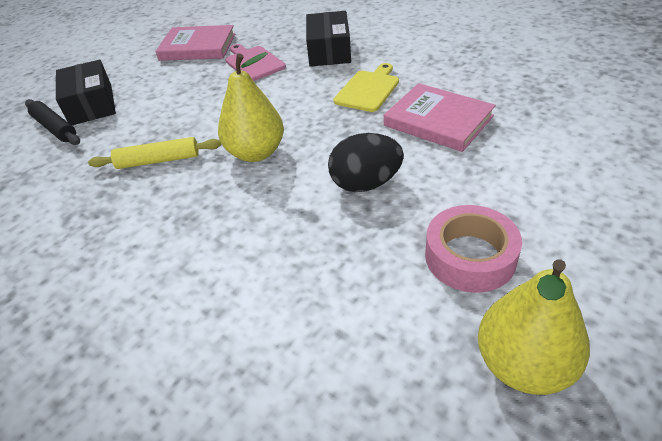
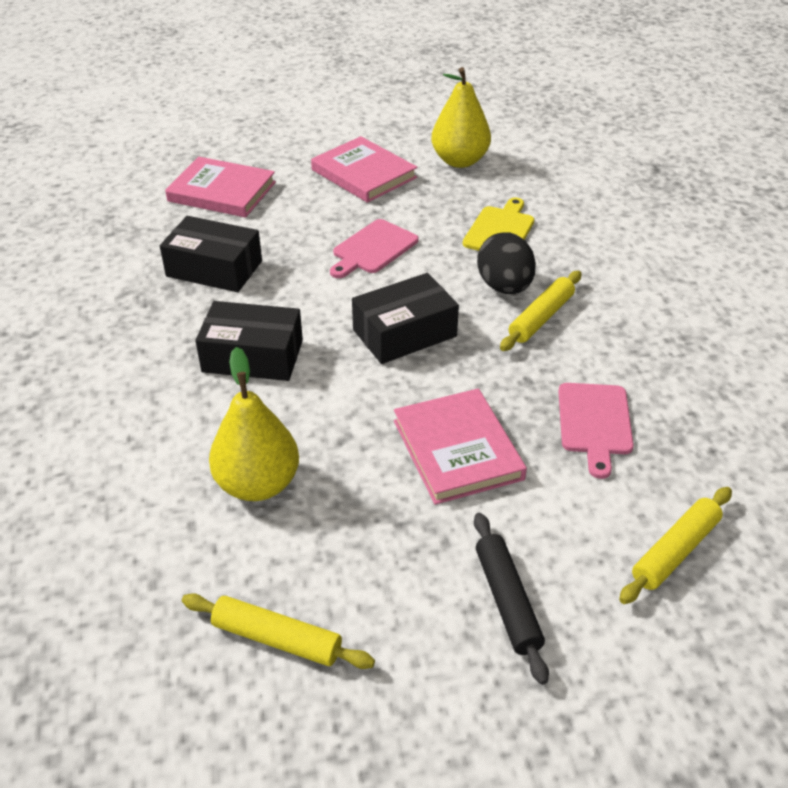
black box: [56,60,116,125] [306,11,351,67] = 2 -> [160,216,262,292] [195,301,303,381] [352,273,459,364] = 3
pink book: [155,25,235,61] [384,83,496,152] = 2 -> [165,157,276,218] [311,136,417,203] [394,389,527,505] = 3
pink cutting board: [226,44,286,81] = 1 -> [330,219,419,278] [558,383,634,479] = 2
pink tape: [425,205,522,293] = 1 -> none = 0
yellow rolling pin: [88,137,221,169] = 1 -> [182,593,375,669] [500,271,582,351] [619,487,732,604] = 3

